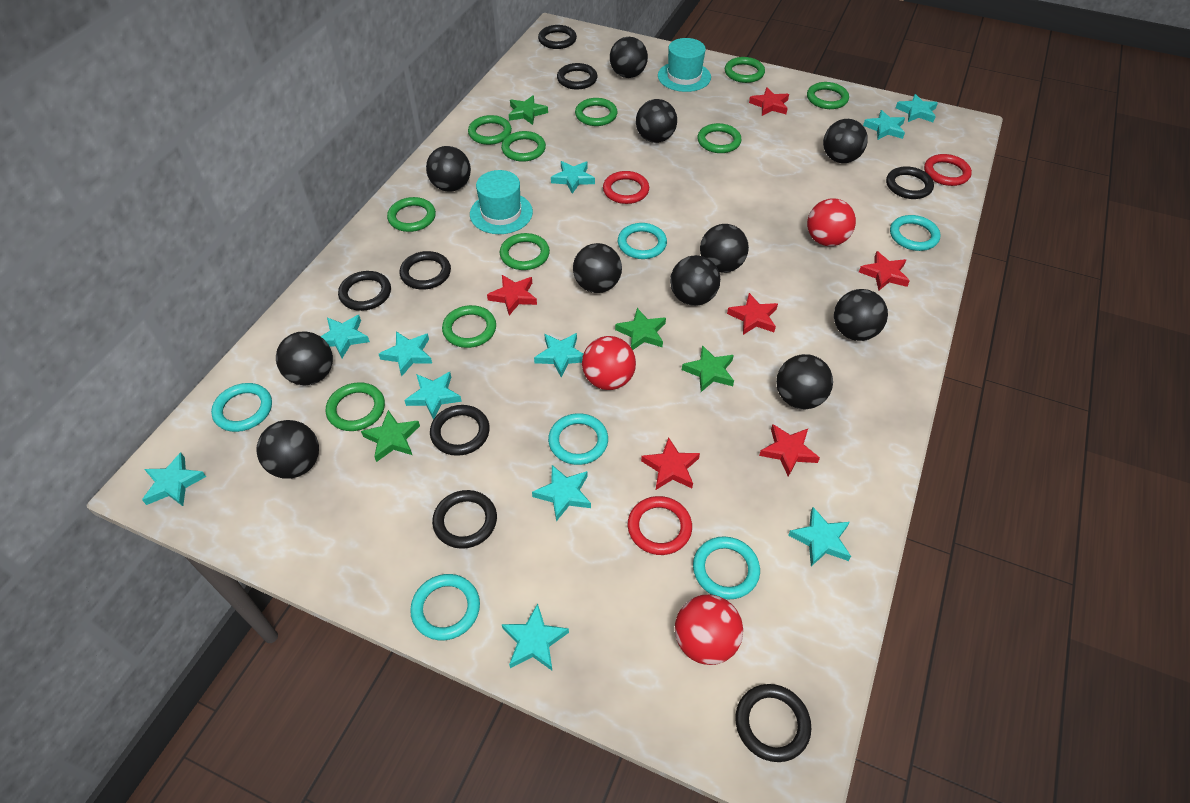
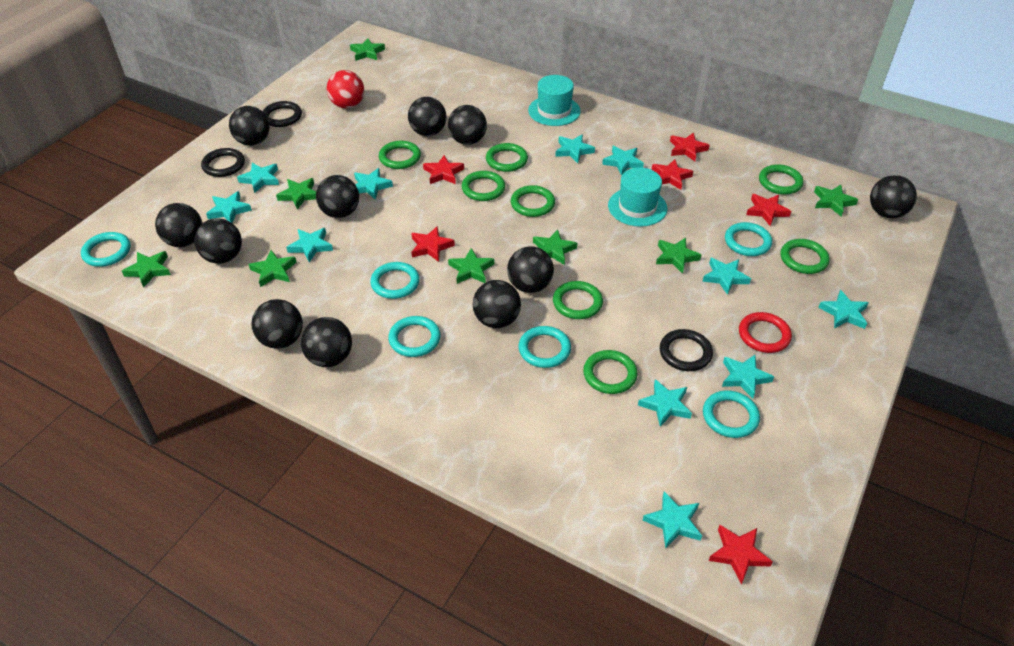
black ring: [338,271,391,311] [399,251,451,290] [430,405,490,456] [432,490,497,549] [538,25,577,49] [557,63,597,89] [735,684,811,762] [886,166,934,199] = 8 -> [201,148,245,177] [262,101,302,127] [660,329,713,371] = 3
green ring: [326,382,385,431] [387,197,436,232] [442,305,496,348] [468,115,512,145] [499,233,550,270] [501,131,546,162] [575,98,618,126] [697,123,742,153] [725,57,765,83] [807,82,849,109] = 10 -> [379,141,421,169] [462,171,505,201] [486,143,528,172] [511,185,555,217] [553,281,603,319] [583,350,638,394] [759,164,803,195] [781,239,829,274] = 8
green star: [361,410,420,462] [509,95,548,125] [615,308,666,350] [682,345,734,392] = 4 -> [122,251,171,288] [249,250,297,287] [276,178,316,209] [350,38,385,61] [448,248,494,284] [533,229,577,265] [656,238,701,274] [814,185,858,216] = 8
red ball: [582,336,636,390] [675,595,743,665] [807,198,856,246] = 3 -> [327,70,364,108] = 1
red ring: [603,171,649,204] [628,496,692,555] [924,154,972,186] = 3 -> [739,312,792,353] = 1

